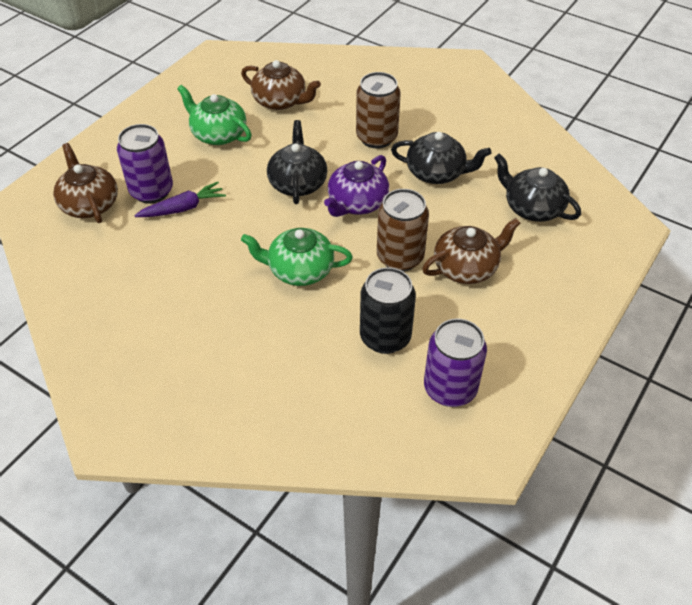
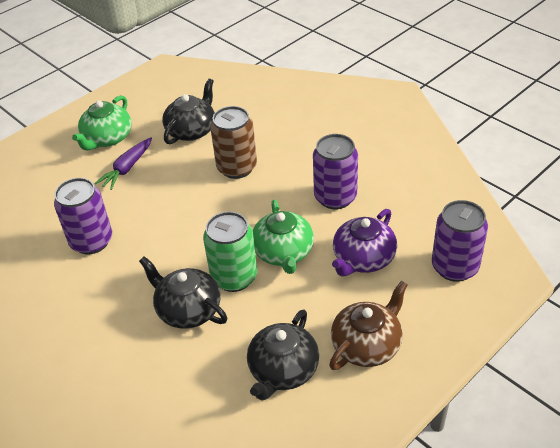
black can: [360,267,416,354] = 1 -> none = 0
brown can: [356,72,401,148] [377,189,429,271] = 2 -> [210,106,257,179] = 1
brown teapot: [53,143,118,223] [241,60,321,110] [422,218,521,284] = 3 -> [329,281,408,370] = 1
green can: none = 0 -> [203,211,257,292] = 1
purple can: [117,124,173,204] [424,319,487,407] = 2 -> [54,178,112,254] [313,134,358,209] [432,200,488,282] = 3

